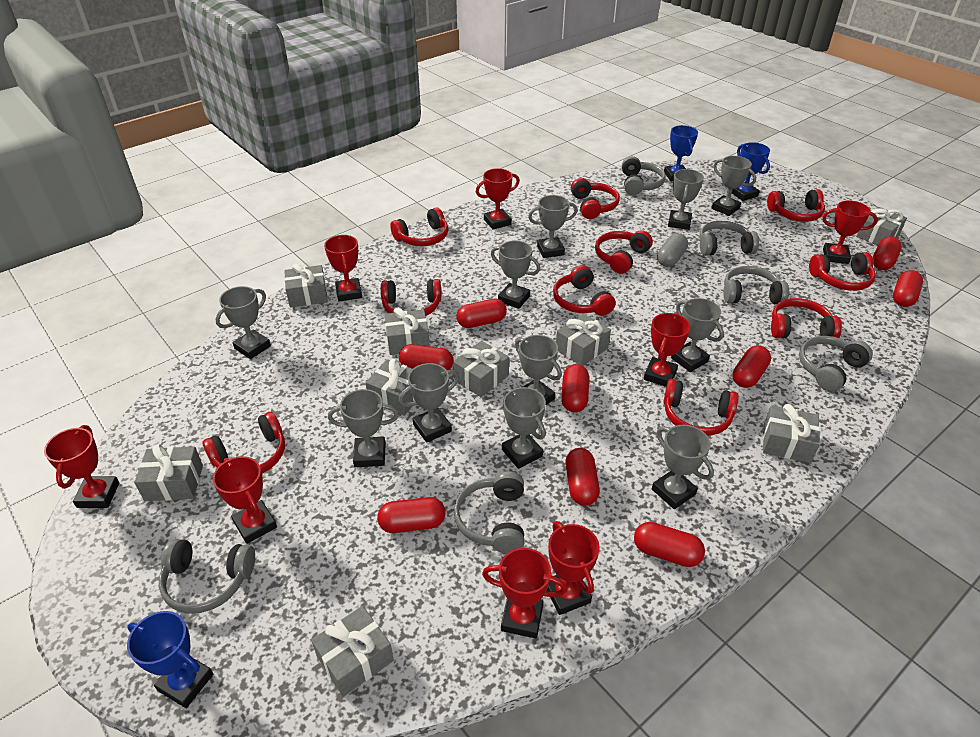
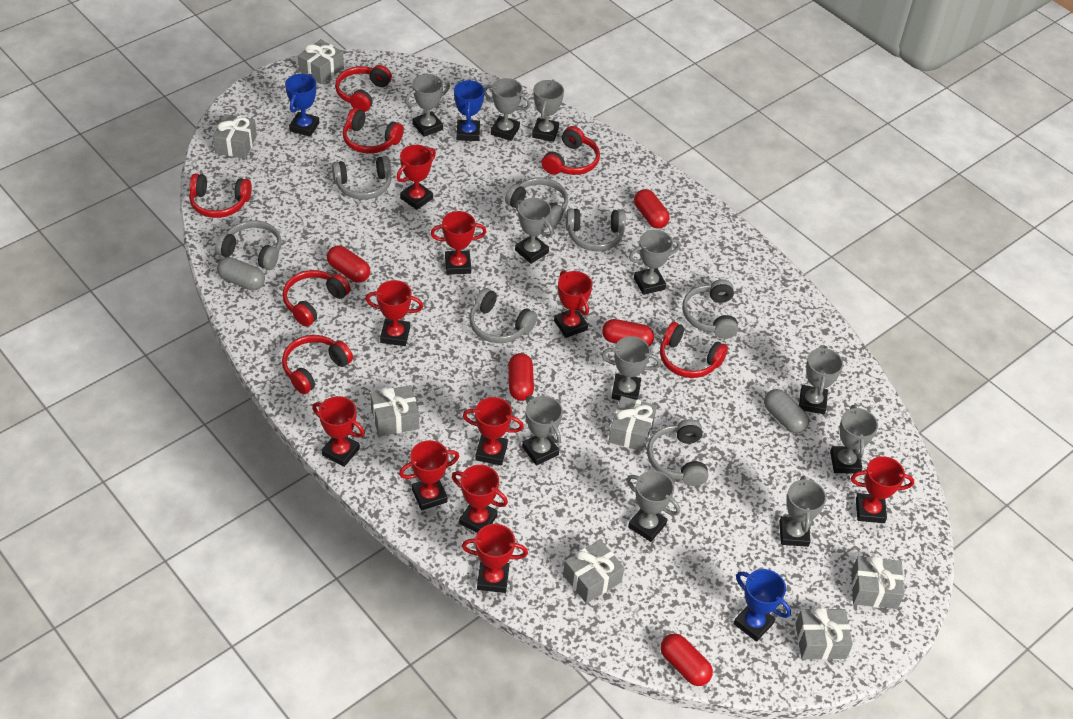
grey capsule: [657,233,688,267] = 1 -> [217,257,265,290] [764,389,809,433] = 2
grey gift: [134,444,203,501] [284,263,328,308] [311,606,394,697] [365,359,415,416] [385,308,430,355] [453,341,509,397] [556,313,611,366] [763,404,820,463] [856,207,907,245] = 9 -> [213,114,257,159] [298,39,344,84] [370,385,419,437] [563,540,624,603] [609,396,657,452] [795,607,853,660] [851,556,904,609] = 7
grey headphones: [159,539,255,614] [454,471,525,553] [622,156,666,195] [699,221,759,256] [723,266,789,304] [799,336,873,392] = 6 -> [215,220,282,270] [332,156,391,200] [469,288,537,343] [505,178,568,227] [566,208,626,251] [647,419,708,486] [682,279,738,339] = 7
red capsule: [377,497,446,533] [399,344,453,370] [456,299,507,328] [561,364,589,412] [565,448,600,506] [634,522,705,567] [733,345,771,388] [873,236,902,270] [893,270,923,307] = 9 -> [327,245,370,283] [508,353,534,401] [602,319,654,346] [634,189,670,229] [661,634,713,686] = 5
red headphones: [203,412,285,474] [381,279,441,316] [390,207,448,246] [553,265,616,316] [571,178,620,219] [595,230,653,274] [663,379,739,436] [767,189,825,222] [771,298,842,338] [809,252,876,291] = 10 -> [189,173,252,218] [282,270,351,327] [282,335,353,394] [335,65,392,112] [342,108,404,154] [541,126,600,175] [660,322,728,378] = 7
red trophy: [44,425,119,508] [213,456,277,544] [324,235,362,302] [476,168,520,230] [482,548,567,638] [546,521,600,615] [644,313,691,387] [822,200,878,264] = 8 -> [312,396,365,467] [365,280,423,346] [397,145,436,210] [399,440,459,510] [431,211,486,275] [452,465,508,533] [462,524,528,593] [463,397,524,465] [554,271,592,338] [851,456,914,523] = 10

